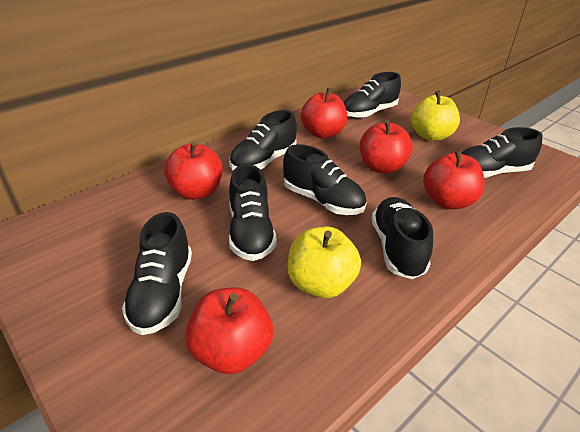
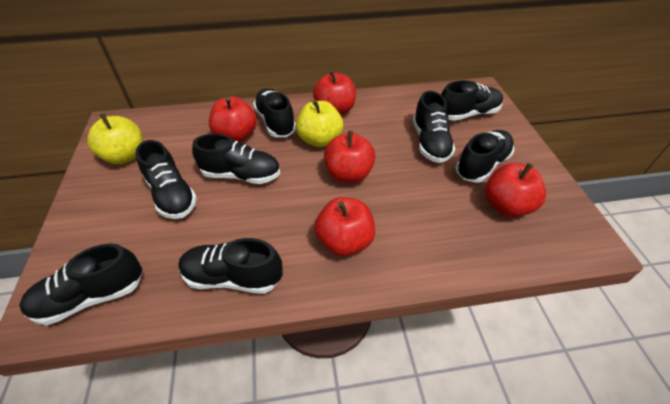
black shoe: [122,212,192,335] [229,110,297,170] [229,164,277,261] [283,144,366,215] [344,72,401,119] [371,197,433,279] [461,127,542,178] = 7 -> [19,243,142,326] [136,140,197,219] [178,238,283,294] [192,134,280,184] [253,88,296,137] [413,91,455,163] [441,80,503,121] [456,130,514,183] = 8

